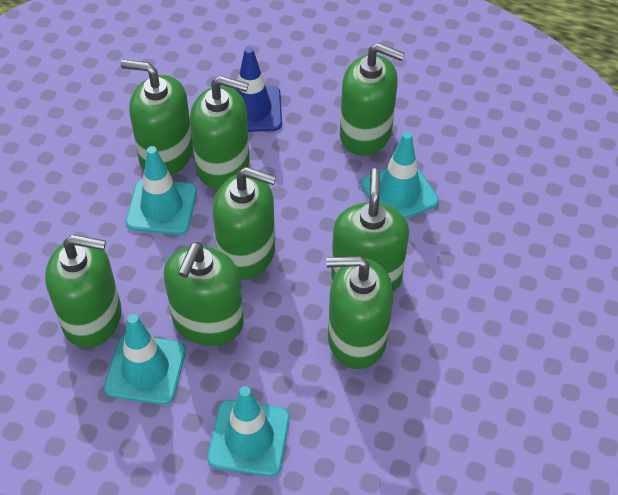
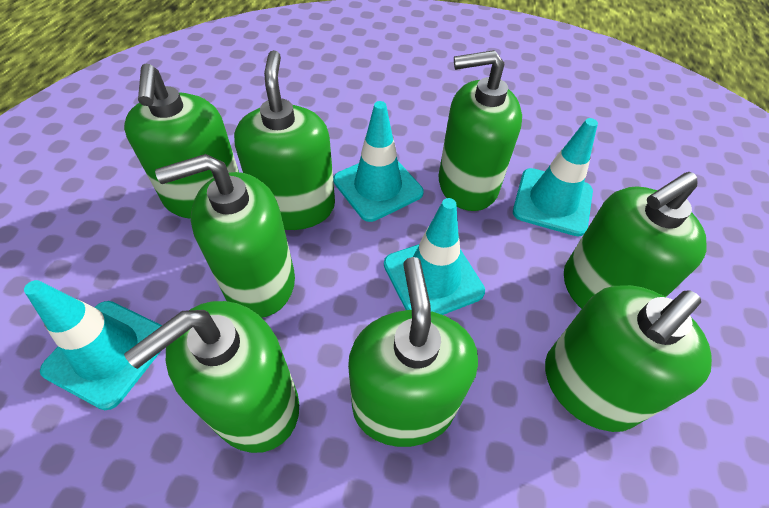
blue traffic cone: [234,47,282,132] = 1 -> none = 0

